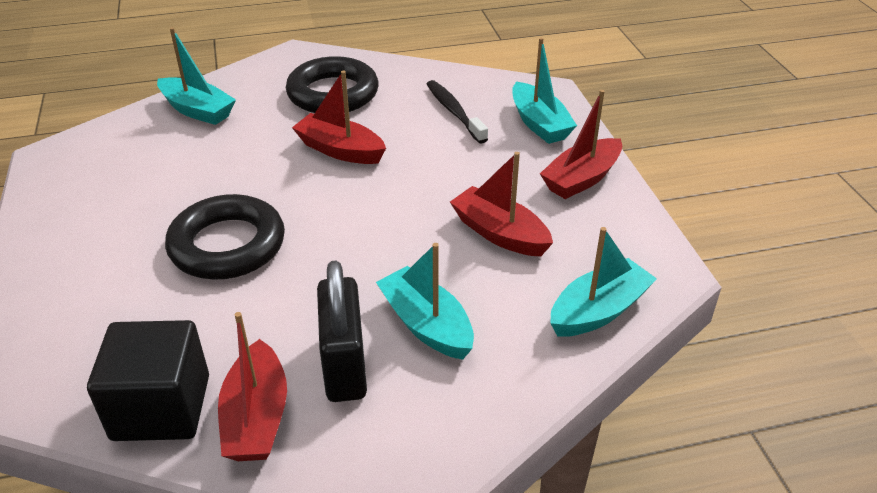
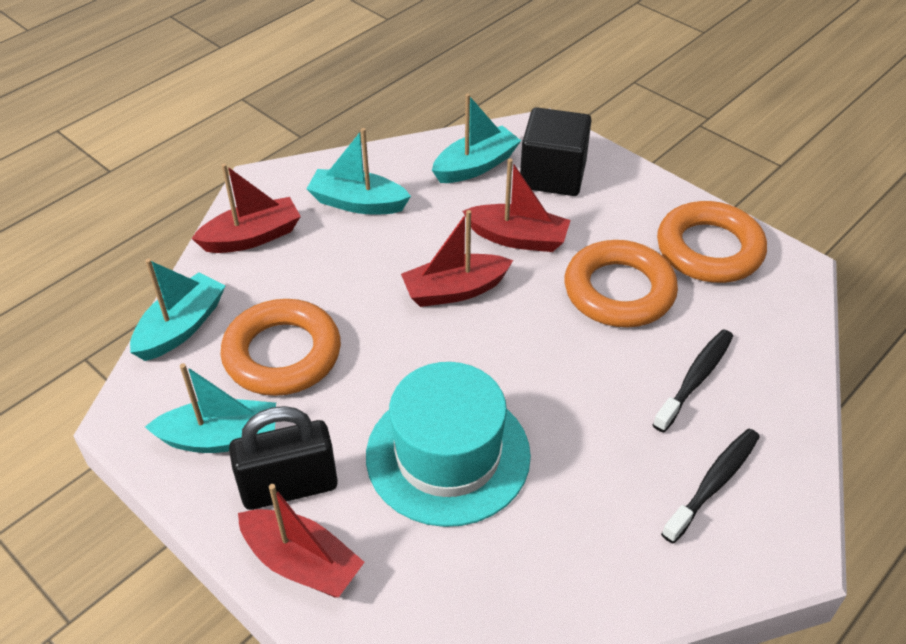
black ring: [165,194,285,279] [286,56,379,113] = 2 -> none = 0
black toothbrush: [426,80,488,144] = 1 -> [653,329,733,433] [661,429,760,543] = 2
orange ring: none = 0 -> [220,299,341,396] [565,240,678,327] [657,201,767,283] = 3
turquoise hat: none = 0 -> [366,362,531,527] = 1

